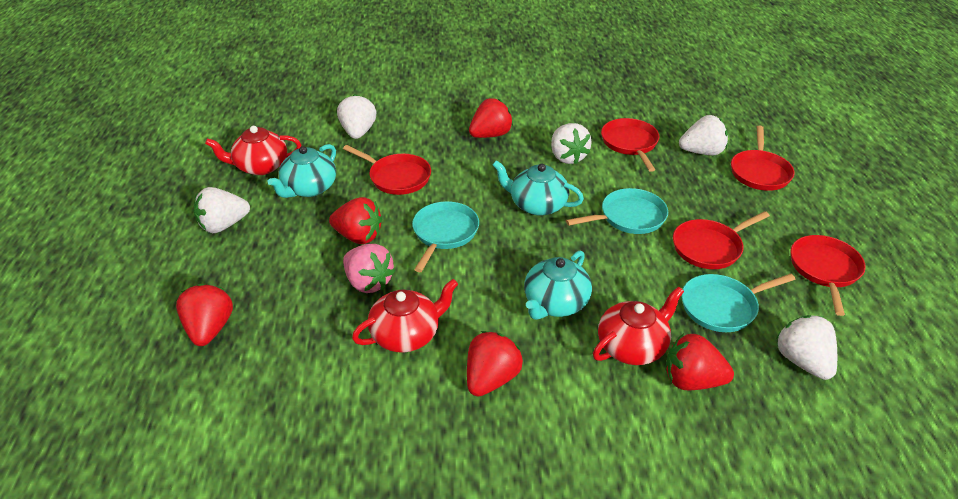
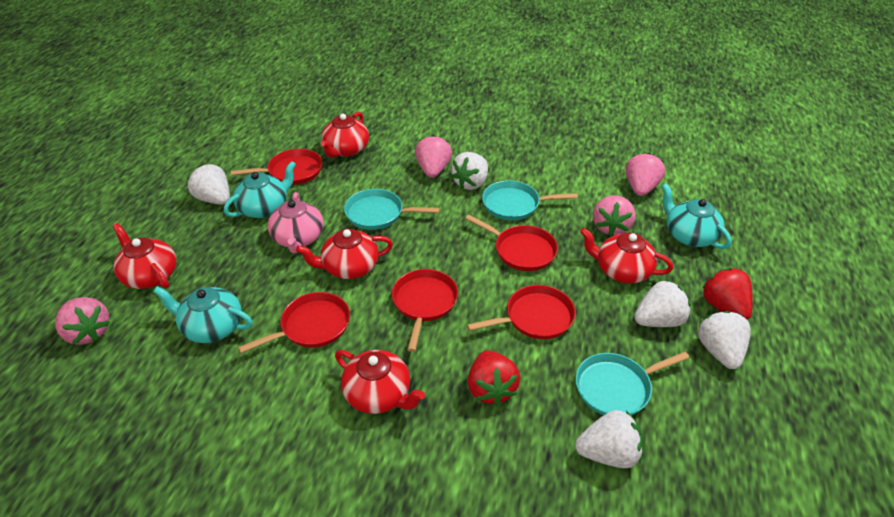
pink strawberry: [343,244,395,293] = 1 -> [55,297,110,345] [415,135,452,178] [593,195,636,236] [626,153,665,196] = 4
pink teapot: none = 0 -> [268,192,324,253] = 1
red strawberry: [176,284,233,346] [329,197,383,244] [467,331,523,397] [469,98,513,138] [666,333,734,390] = 5 -> [468,350,520,406] [702,268,753,320] = 2
red teapot: [205,126,301,175] [352,279,458,352] [593,287,684,365] = 3 -> [113,223,176,289] [296,229,393,279] [321,112,369,158] [335,350,425,414] [580,228,673,284] = 5

